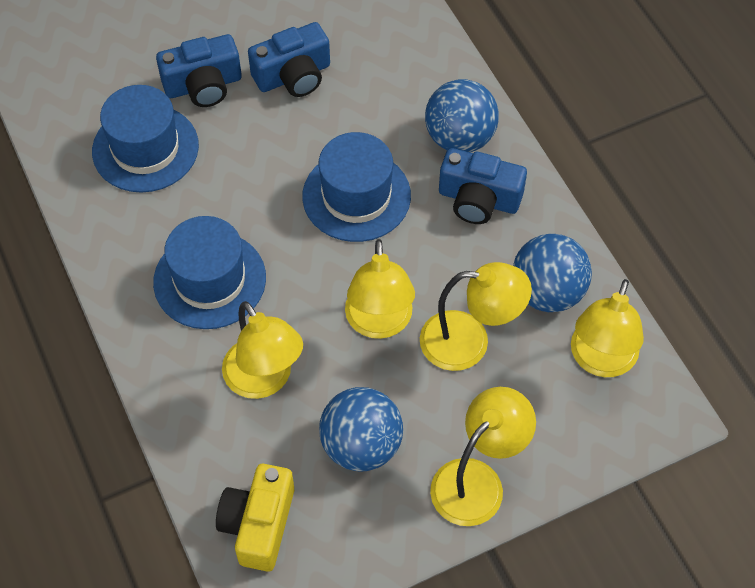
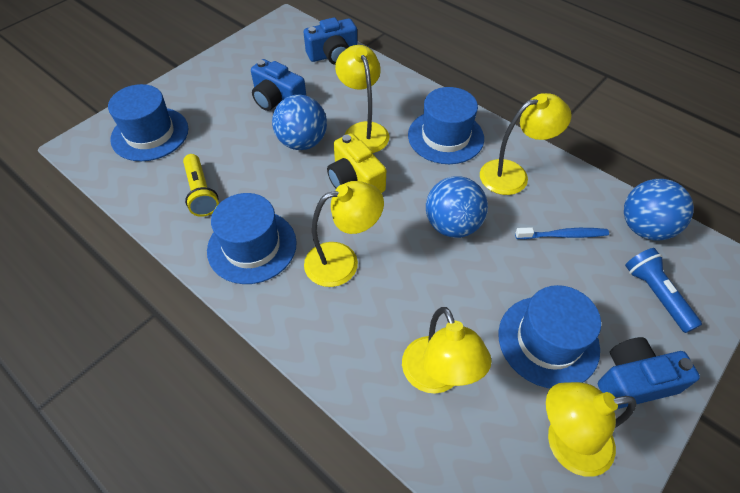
blue flashlight: none = 0 -> [625,248,702,333] = 1
blue hat: [92,85,199,193] [153,216,266,329] [302,132,411,242] = 3 -> [108,84,188,161] [207,193,297,284] [408,87,484,164] [498,285,601,389] = 4
blue toothbrush: none = 0 -> [515,227,609,239] = 1
yellow flashlight: none = 0 -> [183,154,219,217] = 1

